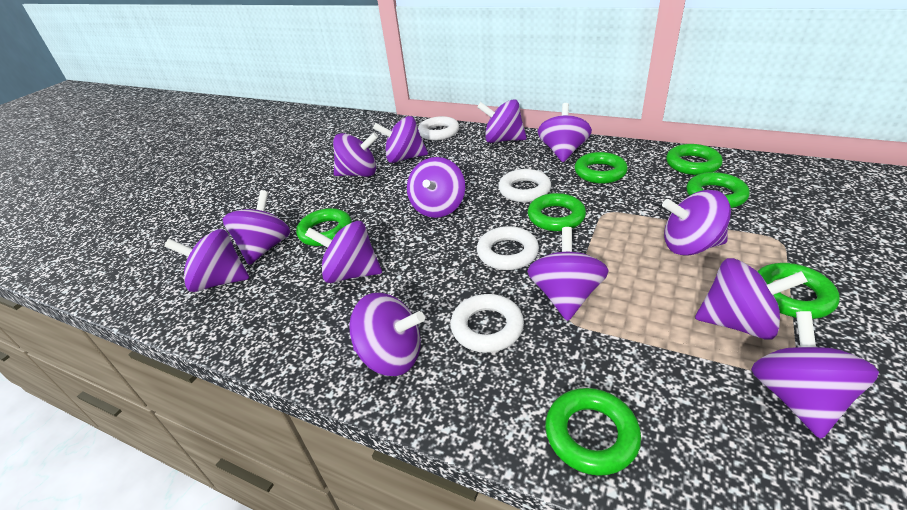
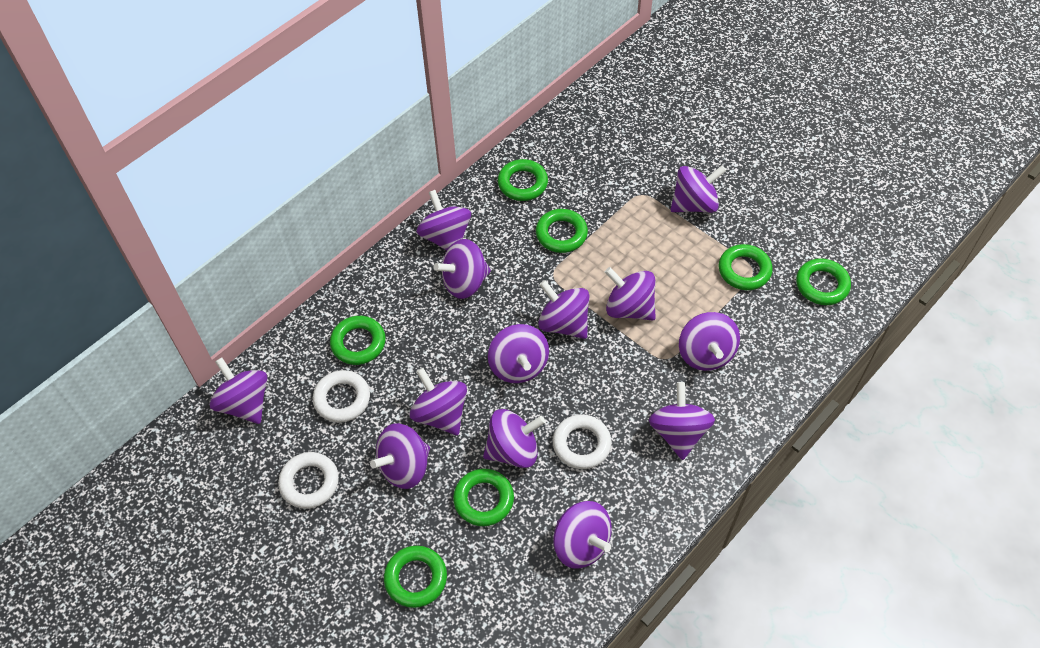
white ring: [418,116,459,140] [451,294,524,353] [477,226,539,270] [498,169,551,202] = 4 -> [278,452,339,509] [313,370,370,422] [553,414,612,469] = 3

